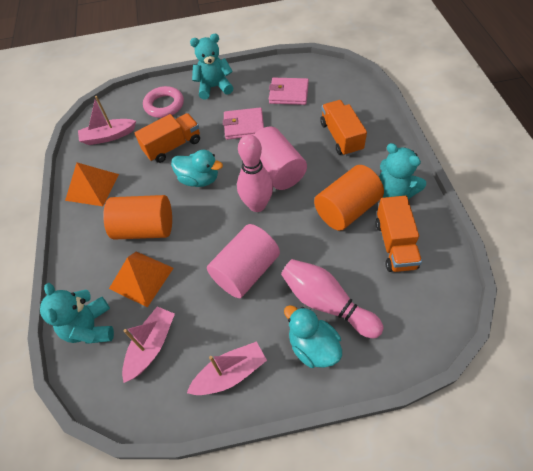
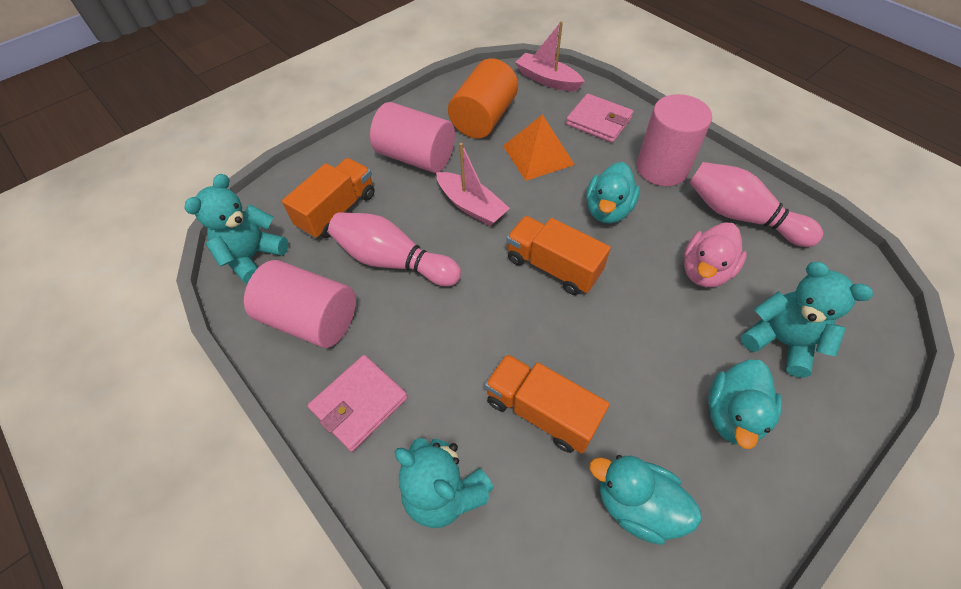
orange cylinder: [103,195,172,240] [314,165,384,231] = 2 -> [448,58,518,139] = 1
orange pyramid: [65,163,119,206] [109,251,174,307] = 2 -> [503,115,575,181] = 1
pink boat: [78,96,136,145] [122,307,175,383] [187,341,267,395] = 3 -> [436,143,510,226] [515,21,585,91] = 2
pink cylinder: [207,224,280,298] [254,127,307,190] = 2 -> [244,260,356,348] [370,102,455,173] [637,94,712,186] = 3
pink duck: none = 0 -> [684,222,747,287] = 1
pink ring: [143,86,184,118] = 1 -> none = 0
turquoise duck: [171,150,223,187] [284,305,342,368] = 2 -> [586,162,640,223] [590,455,702,545] [708,360,782,449] = 3

